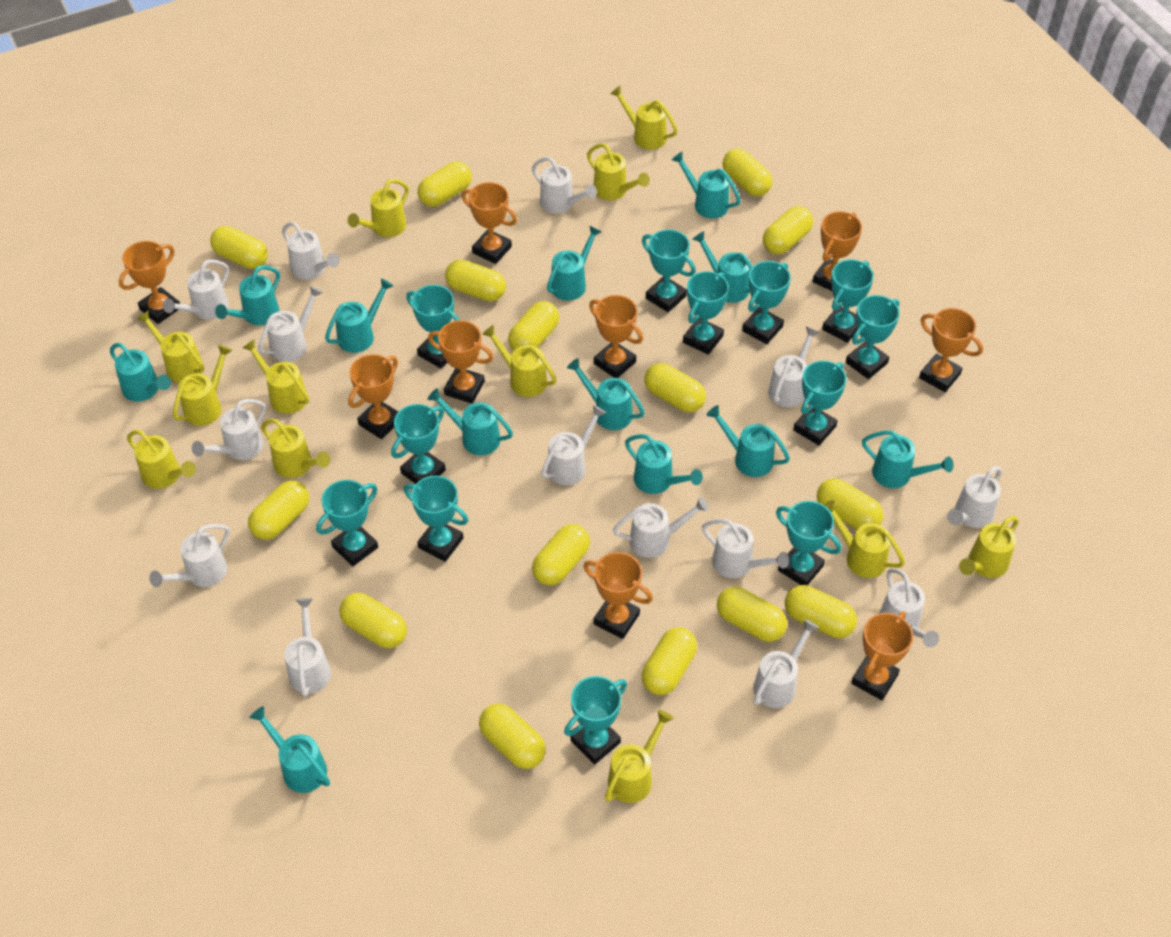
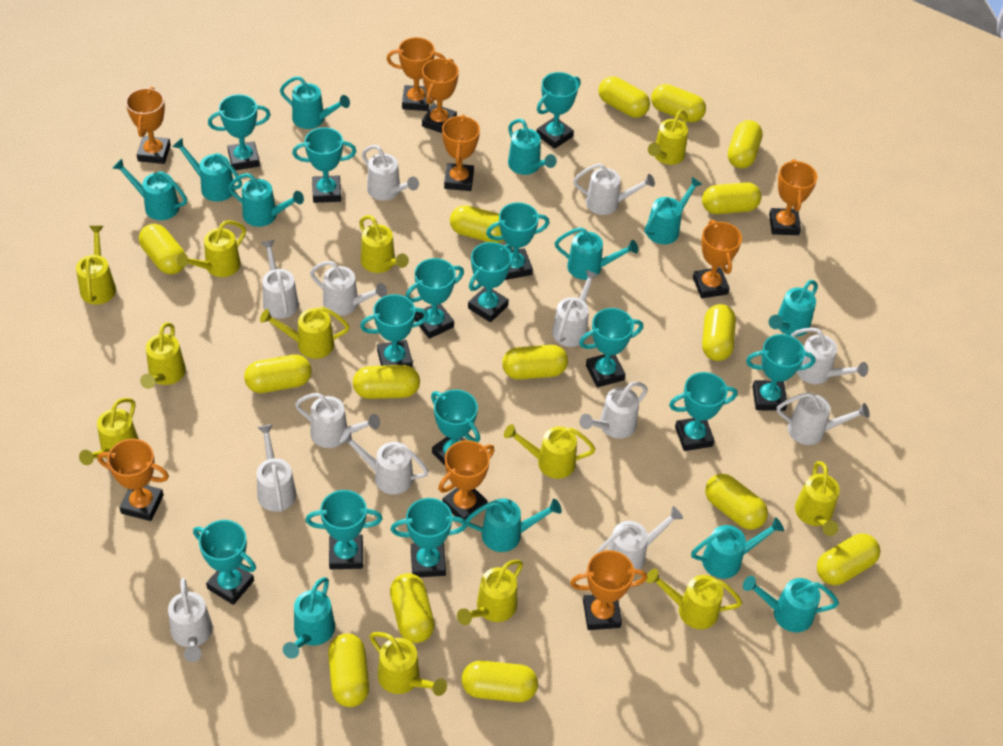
turquoise trophy: [316,480,378,566] [391,404,446,484] [404,476,469,562] [406,285,459,368] [564,676,627,765] [642,229,696,312] [683,271,729,355] [742,261,791,344] [776,501,841,585] [793,360,847,445] [822,259,874,343] [846,295,900,379] = 12 -> [193,520,256,605] [208,94,271,170] [292,127,356,203] [306,490,383,569] [360,294,429,368] [390,498,467,577] [405,258,464,339] [431,389,480,465] [468,242,512,322] [486,202,549,280] [537,72,581,149] [579,308,643,387] [669,372,738,451] [746,334,816,411] = 14
white watering can: [149,524,230,587] [163,259,229,319] [192,399,266,460] [258,286,323,362] [282,222,340,280] [285,598,331,697] [532,157,597,214] [541,405,606,485] [613,497,709,558] [702,519,789,578] [753,619,819,708] [768,327,819,407] [879,568,939,647] [947,466,1002,528] = 14 -> [168,578,213,662] [257,424,296,512] [261,240,299,319] [295,393,380,448] [310,261,387,316] [340,430,429,495] [362,145,419,201] [552,270,599,347] [573,163,655,215] [579,382,648,439] [595,506,683,570] [777,392,870,445] [791,328,868,384] = 13

